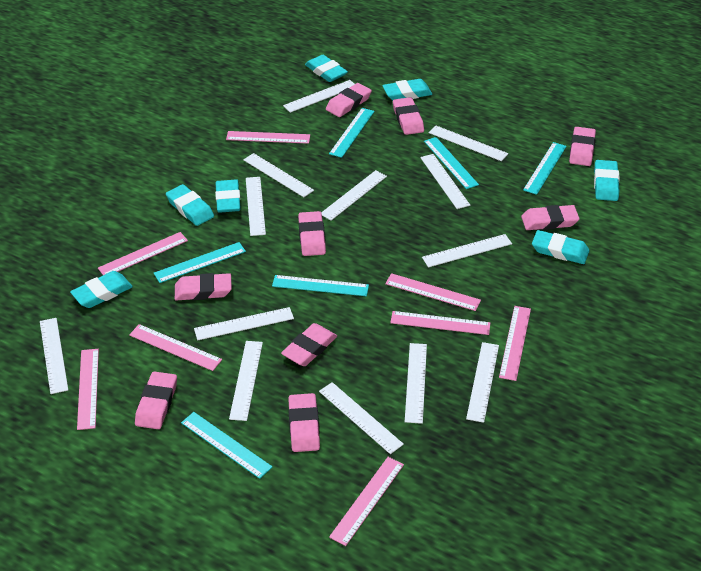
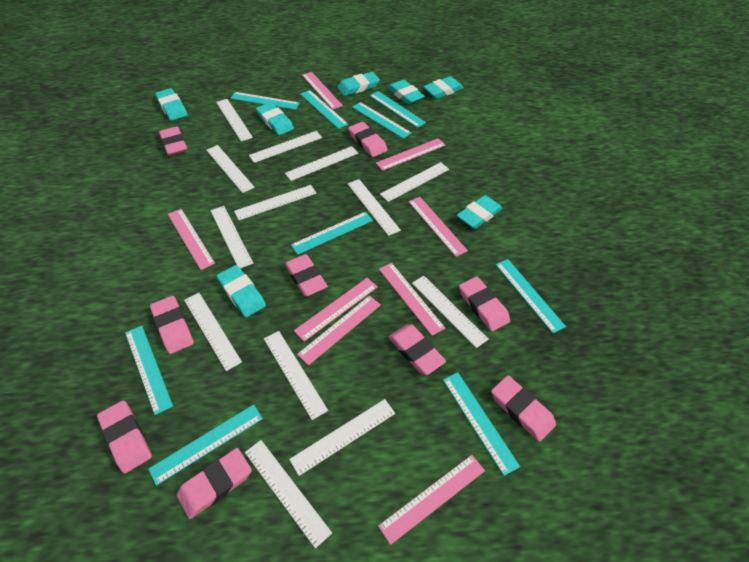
turquoise ruler: [154,242,246,283] [181,412,272,479] [272,275,369,296] [329,108,375,158] [424,137,479,189] [523,142,567,195] = 6 -> [125,326,173,415] [148,404,263,486] [230,92,299,110] [291,212,373,255] [300,90,349,129] [352,102,412,139] [370,91,426,128] [443,372,520,476] [496,259,566,333] = 9

